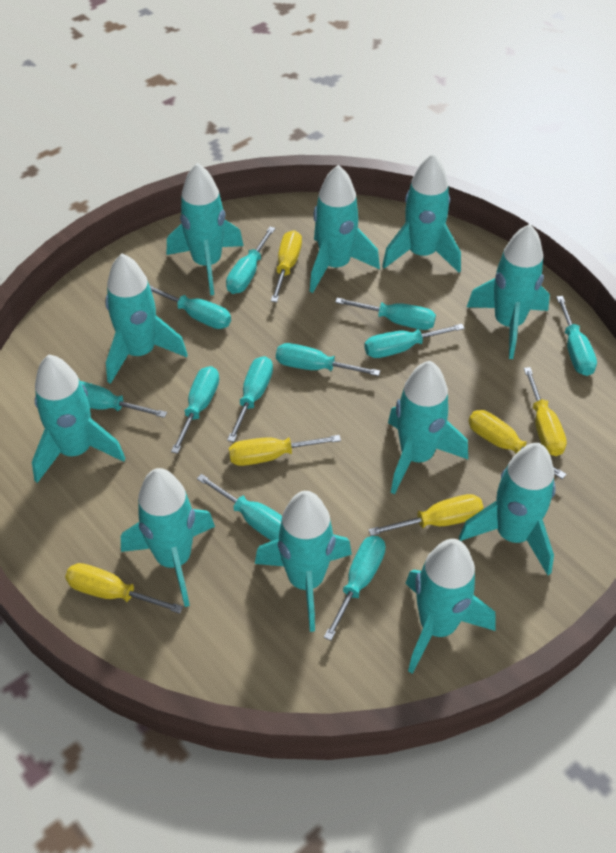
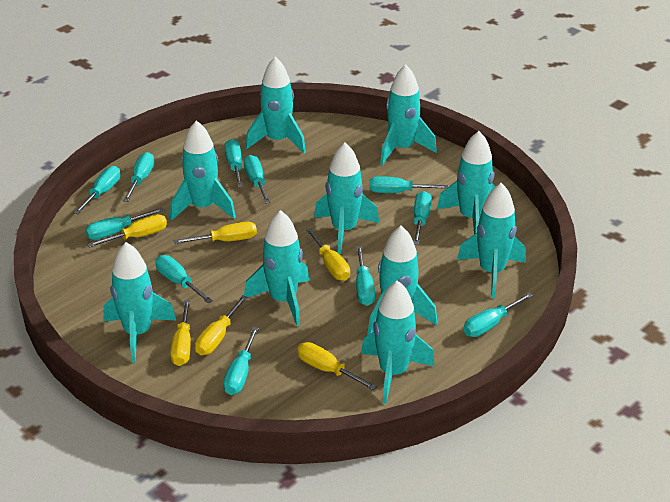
turquoise rocket: [32,354,126,483] [105,253,188,384] [121,468,215,607] [166,163,244,296] [255,491,352,632] [309,165,380,293] [382,153,461,273] [388,361,468,494] [405,539,496,674] [459,443,556,575] [467,224,550,359] = 11 -> [103,242,176,363] [170,120,236,221] [244,210,309,326] [245,57,306,153] [314,142,379,254] [361,280,435,403] [367,226,437,335] [380,64,437,165] [437,131,496,234] [457,183,526,298] = 10

